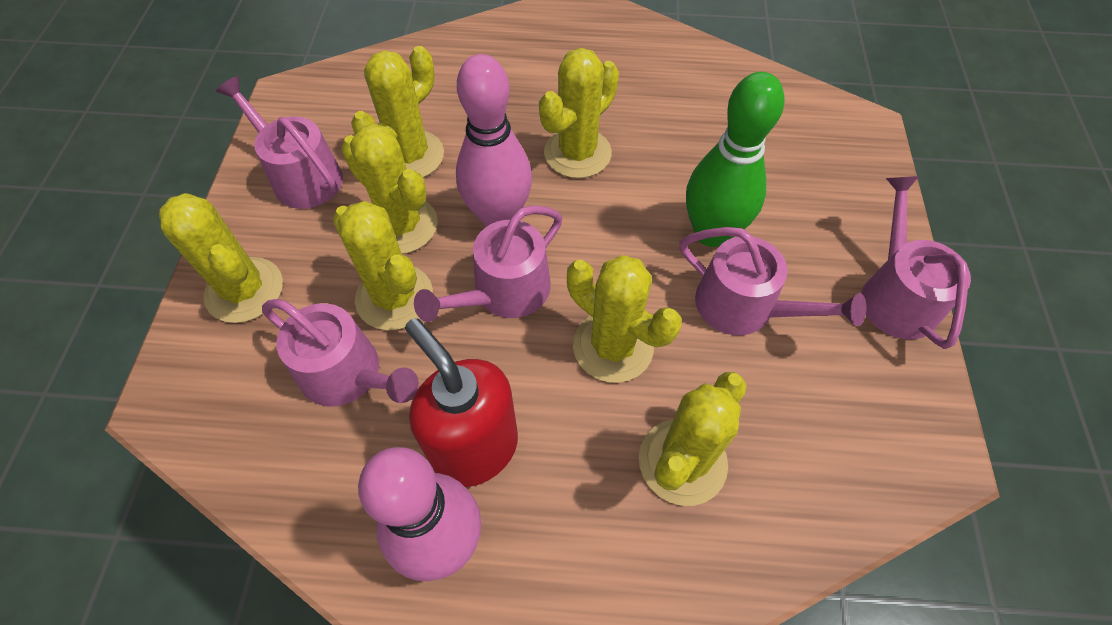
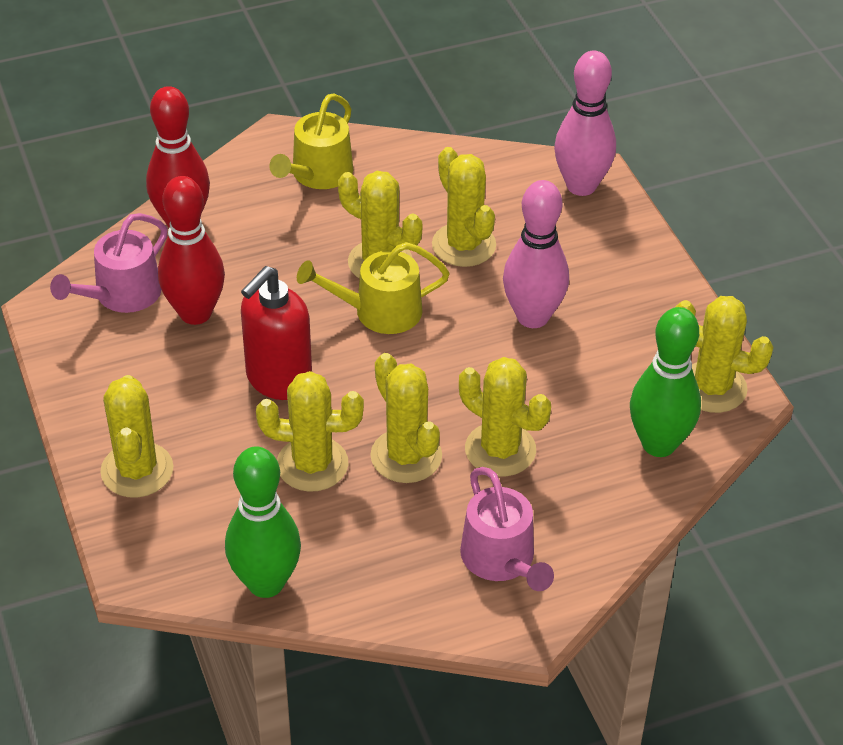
green bowling pin: [686,72,784,247] = 1 -> [225,446,301,598] [630,307,701,457] = 2
pink watering can: [216,76,343,209] [262,299,419,406] [414,205,562,322] [680,227,867,336] [861,176,971,349] = 5 -> [50,213,168,313] [460,467,554,591] = 2
red bowling pin: none = 0 -> [146,86,210,227] [158,176,225,325] = 2
yellow watering can: none = 0 -> [269,94,353,189] [297,242,450,334] = 2

